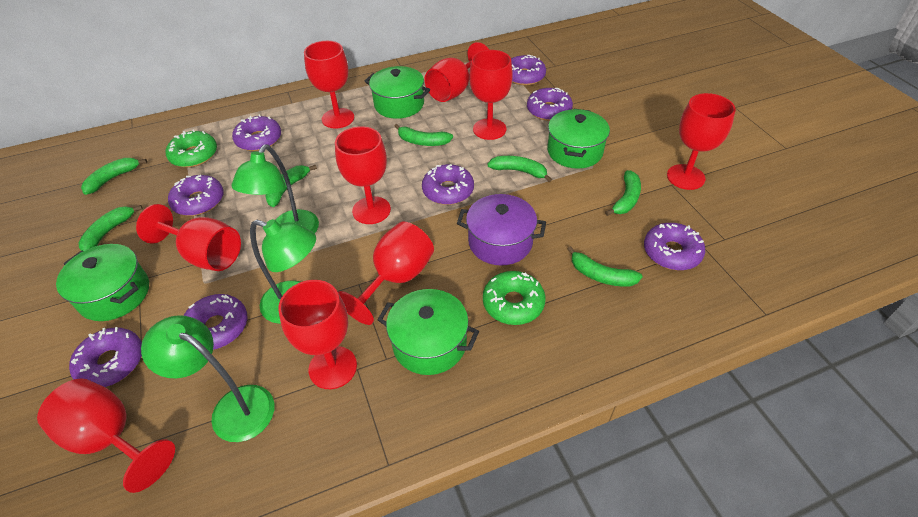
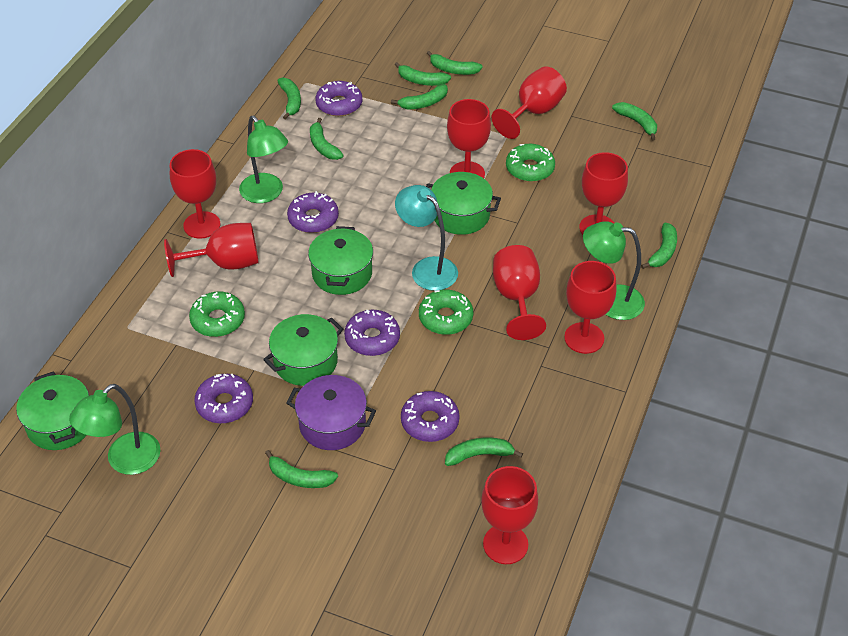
green banana: [78,205,143,251] [81,158,147,195] [265,165,317,207] [394,124,453,146] [487,156,552,182] [567,246,643,287] [605,170,641,216] = 7 -> [265,450,338,488] [277,77,301,120] [310,118,344,160] [391,84,448,109] [395,62,451,86] [427,51,483,75] [445,438,523,466] [612,102,657,140] [641,222,677,269] = 9
green donut: [166,129,217,167] [483,271,546,325] = 2 -> [189,292,245,337] [419,290,473,335] [506,144,555,182] = 3
purple donut: [69,327,142,387] [168,175,224,216] [183,294,247,350] [232,114,281,151] [422,164,474,205] [511,55,546,85] [527,87,573,121] [644,223,705,270] = 8 -> [194,374,253,423] [287,191,339,233] [316,81,362,116] [344,310,400,356] [401,391,460,442] = 5
red goblet: [37,378,175,493] [136,204,241,271] [278,280,357,389] [304,41,354,128] [335,126,391,224] [338,222,434,325] [425,42,489,102] [469,50,513,140] [667,93,735,190] = 9 -> [164,223,259,277] [170,149,220,239] [447,99,491,178] [481,466,538,564] [492,66,567,139] [493,245,546,340] [564,261,617,354] [579,152,628,235] = 8
turquoise lamp: none = 0 -> [395,185,458,291] = 1

